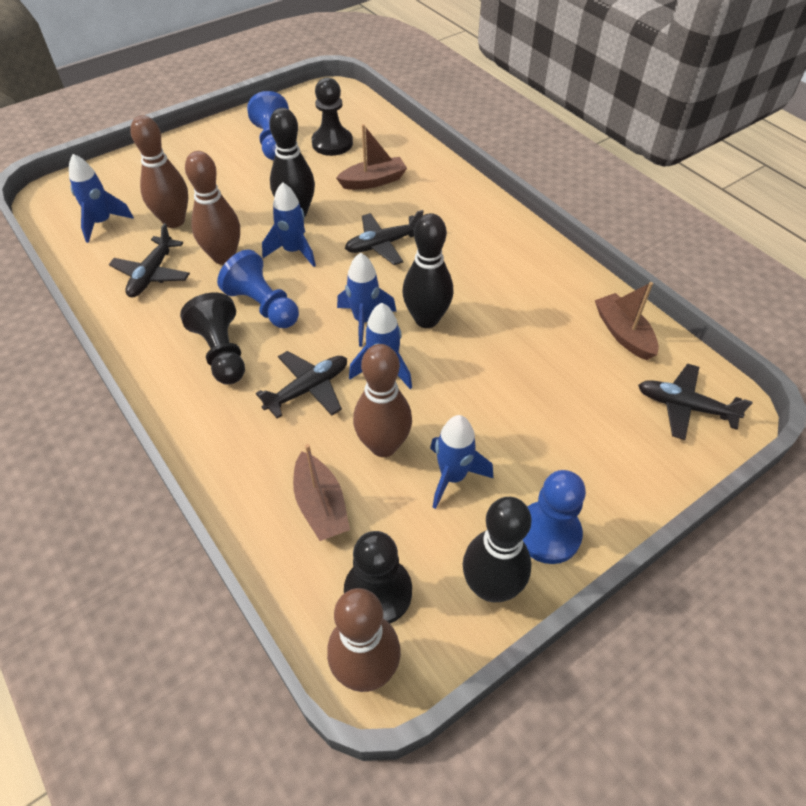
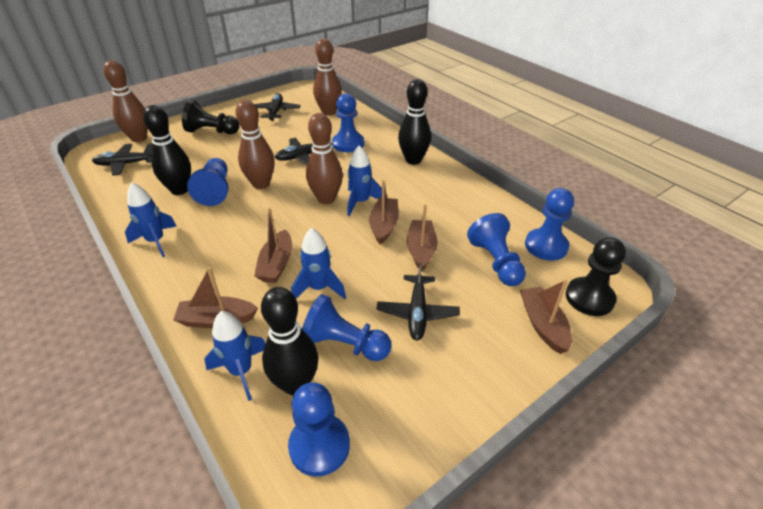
black pawn: [180,293,245,384] [311,77,353,156] [344,531,412,623] = 3 -> [182,100,240,134] [566,237,626,316] = 2
blue pawn: [217,249,299,328] [247,91,289,160] [523,470,586,564] = 3 -> [187,158,228,206] [288,382,350,477] [302,294,392,361] [332,93,364,152] [467,213,526,286] [525,188,574,261] = 6
blue rocket: [69,154,134,243] [262,182,316,267] [337,253,397,347] [349,303,412,389] [430,415,493,509] = 5 -> [125,183,177,257] [204,311,266,401] [291,228,346,299] [347,146,382,216] = 4
brown boat: [293,444,350,541] [336,124,407,190] [595,282,659,360] = 3 -> [173,267,258,328] [254,208,292,283] [369,180,399,245] [407,204,438,272] [520,280,572,354] = 5

